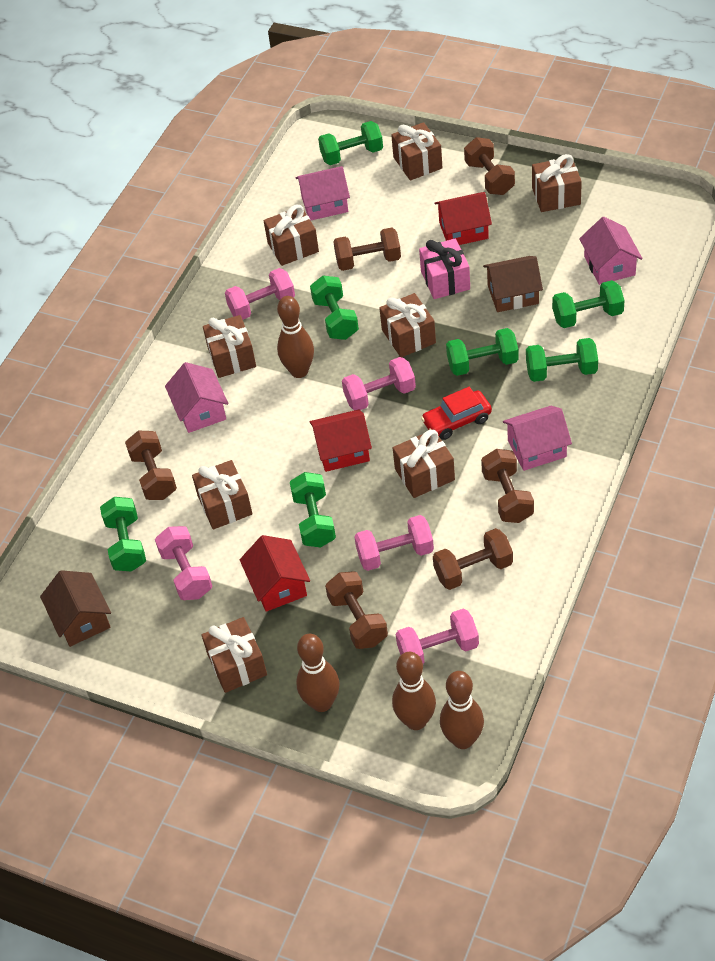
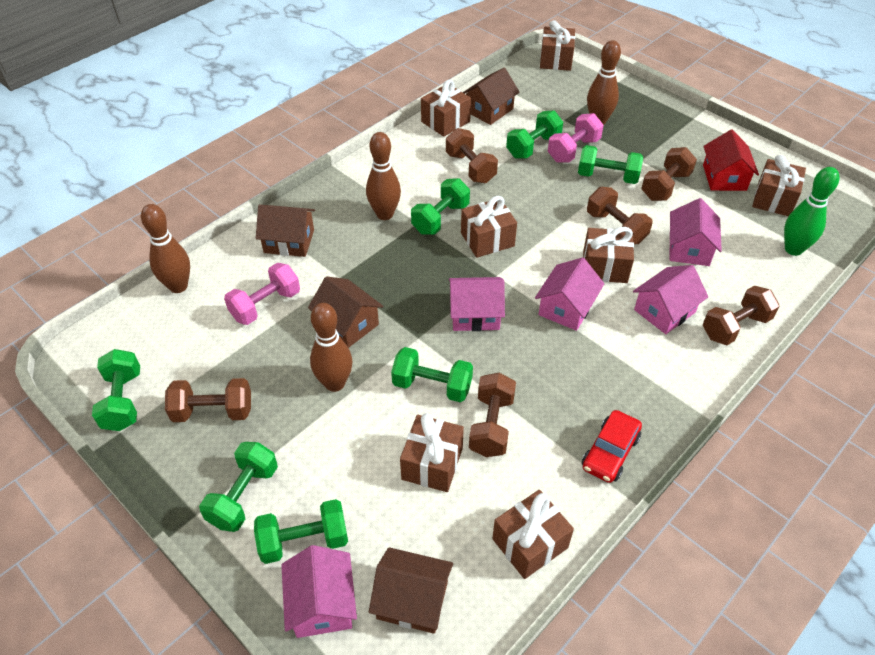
brown gift: [192,460,252,529] [202,617,267,693] [203,315,256,378] [264,205,319,266] [379,293,436,357] [391,122,442,180] [393,429,455,498] [532,154,582,212] = 8 -> [400,413,464,492] [421,80,471,137] [461,196,517,258] [492,490,574,579] [540,20,575,71] [583,227,634,283] [752,155,806,216] = 7
brown house: [40,570,111,647] [483,256,543,312] = 2 -> [256,205,315,257] [308,276,383,348] [369,547,453,634] [463,68,520,125] = 4
green bowling pin: none = 0 -> [784,167,839,256] = 1
pink dumbbell: [155,526,212,600] [225,268,295,320] [342,357,416,410] [354,515,434,571] [396,609,479,664] = 5 -> [224,263,300,325] [548,113,604,163] = 2
pink gift: [419,238,470,299] = 1 -> none = 0
pink house: [165,362,228,433] [296,166,350,221] [503,406,572,471] [579,217,642,285] = 4 -> [281,545,357,638] [449,277,505,331] [535,257,605,331] [633,265,708,334] [669,198,722,266] = 5
red house: [240,535,310,612] [310,409,372,472] [434,192,492,245] = 3 -> [703,130,759,191] = 1

